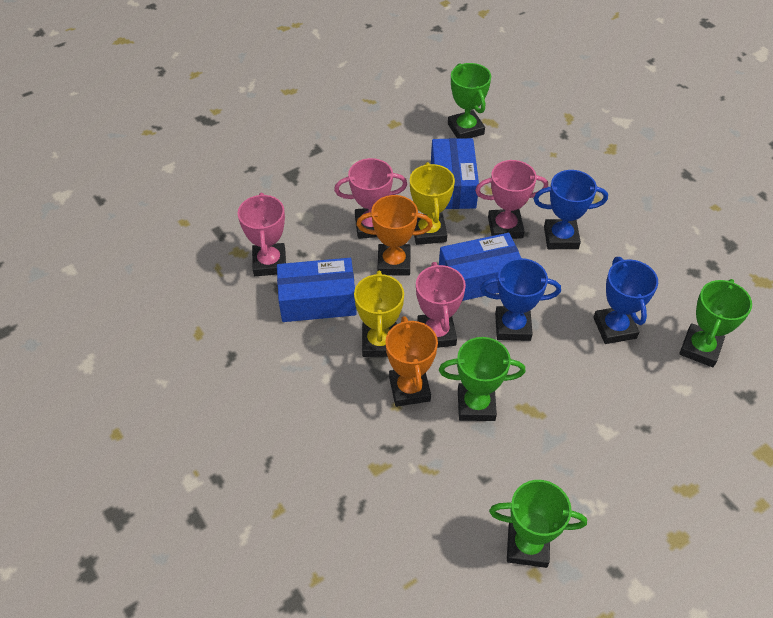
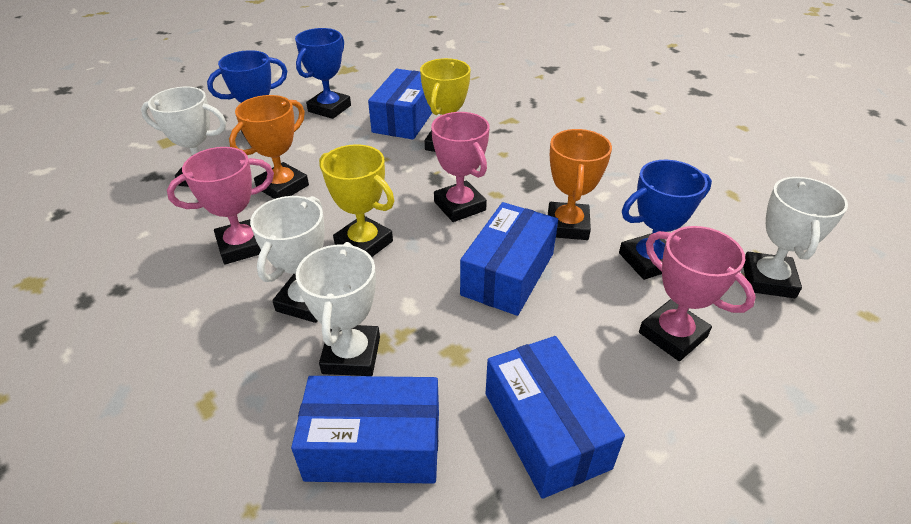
blue box: [277,258,357,322] [431,138,479,209] [439,233,521,301] = 3 -> [291,376,439,484] [368,69,432,140] [460,202,558,316] [486,336,625,499] = 4
green trophy: [439,337,526,421] [448,63,491,139] [489,480,587,568] [679,279,752,367] = 4 -> none = 0
pink trophy: [238,193,286,276] [334,158,407,239] [416,262,466,348] [475,160,548,239] = 4 -> [167,147,274,264] [431,112,490,222] [639,226,756,361] = 3
white trophy: none = 0 -> [141,87,226,187] [250,196,325,323] [296,242,380,376] [743,177,848,298] = 4

